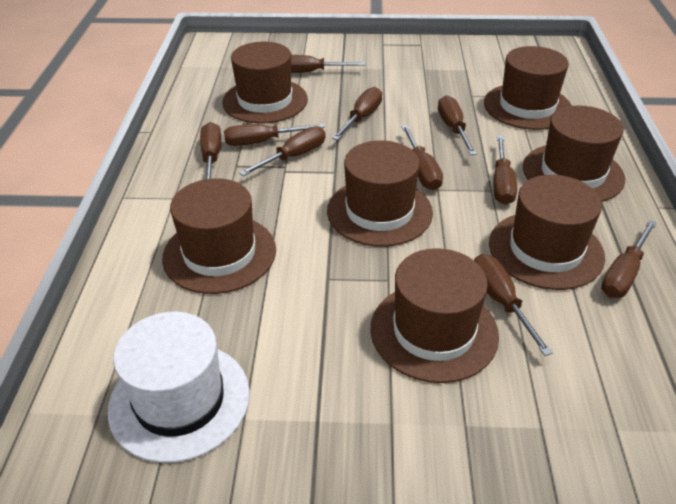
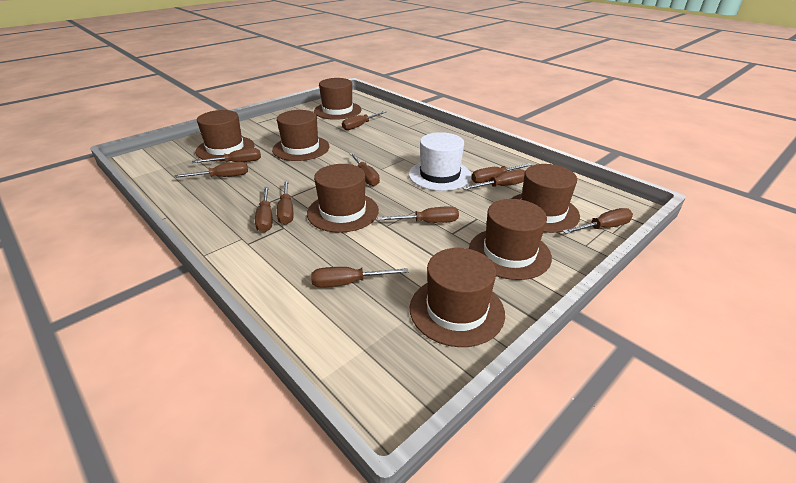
brown screwdriver: [200,122,221,179] [224,124,325,146] [239,126,325,176] [291,55,365,73] [332,87,382,140] [401,125,443,190] [438,95,477,155] [474,254,553,356] [493,136,517,205] [601,220,657,298] = 10 -> [174,162,248,178] [192,148,261,163] [255,186,272,232] [277,180,293,225] [311,267,409,288] [342,111,386,130] [349,153,380,186] [378,206,459,223] [462,169,525,190] [471,163,532,183] [563,208,633,234] = 11

